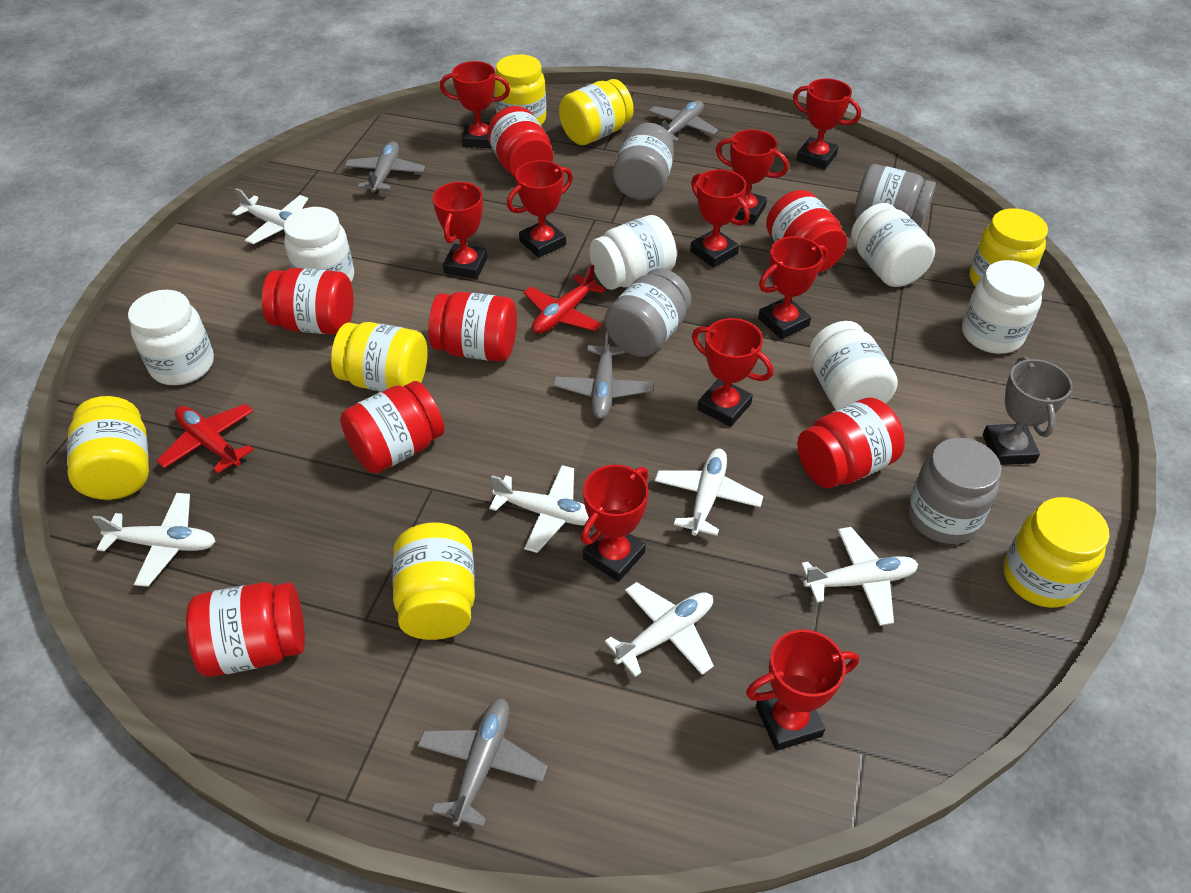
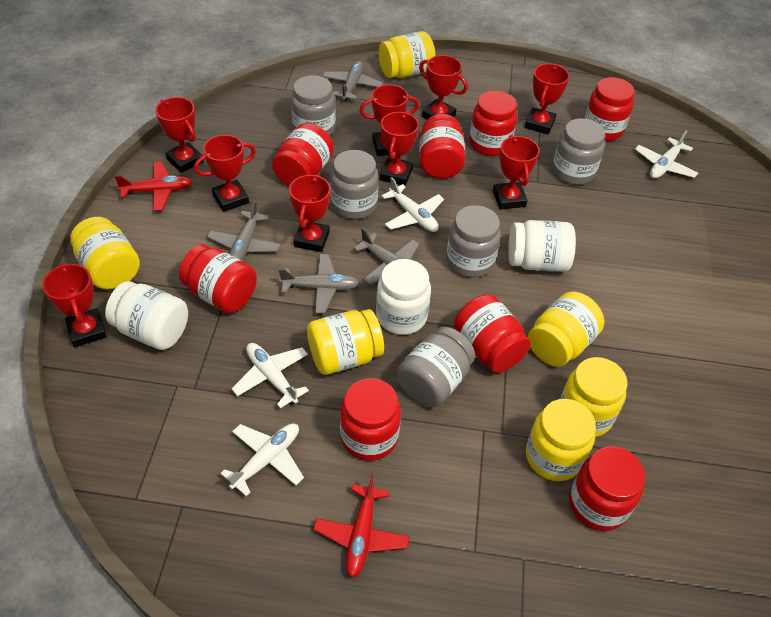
grey jar: [605,268,691,357] [613,123,674,200] [854,164,936,229] [908,438,1002,544] = 4 -> [291,75,336,136] [330,150,379,219] [397,327,475,407] [446,205,501,278] [552,118,605,185] = 5
grey trophy: [983,356,1072,465] = 1 -> none = 0
red jar: [186,582,305,677] [262,268,354,335] [340,381,444,474] [428,292,517,362] [487,106,553,177] [766,190,847,272] [797,398,905,488] = 7 -> [179,244,257,313] [272,123,334,186] [340,378,401,461] [419,114,465,179] [454,294,531,373] [469,91,517,156] [569,447,645,531] [585,77,635,141] = 8
red trophy: [433,182,488,279] [440,61,510,148] [507,160,573,258] [581,465,649,582] [690,169,750,268] [692,318,773,427] [716,129,789,224] [746,629,859,751] [758,236,828,339] [793,79,861,170] = 10 -> [42,263,107,347] [156,97,204,173] [194,135,256,212] [289,174,331,252] [359,84,419,156] [380,112,419,186] [419,55,468,119] [493,135,540,210] [525,63,569,135] = 9
white jar: [128,290,214,385] [284,207,354,282] [590,215,677,290] [809,321,898,410] [851,203,935,287] [962,260,1044,354] = 6 -> [105,281,188,350] [376,259,431,335] [508,220,576,272] = 3
white plane: [92,493,216,587] [232,188,308,244] [489,465,589,553] [605,582,714,677] [655,449,763,536] [801,527,918,626] = 6 -> [220,423,304,496] [232,343,309,408] [382,177,444,232] [635,131,698,178] = 4
yellow jar: [67,396,149,500] [331,322,428,392] [393,522,475,640] [494,54,546,125] [559,79,634,145] [970,208,1048,286] [1003,497,1109,608] = 7 -> [70,217,140,290] [307,309,384,375] [379,31,436,78] [526,399,596,481] [528,291,604,367] [560,357,628,437] = 6

